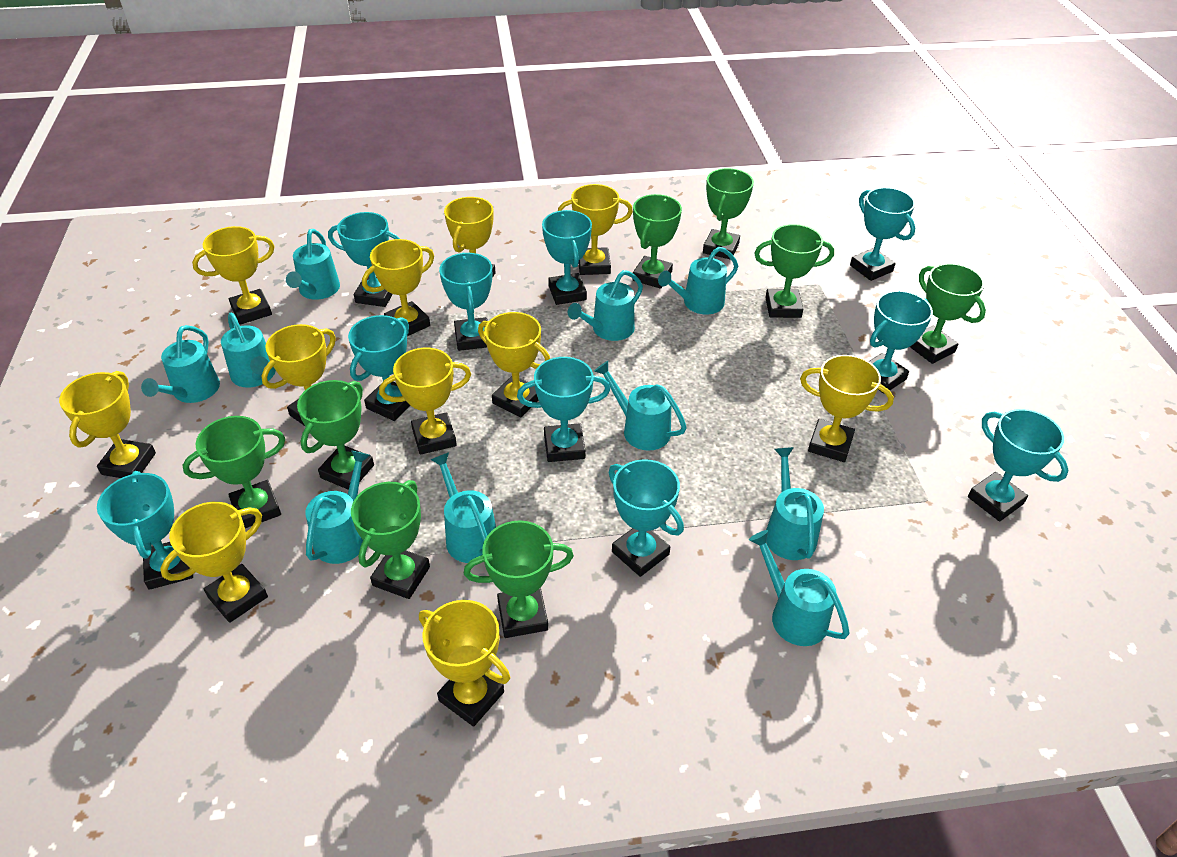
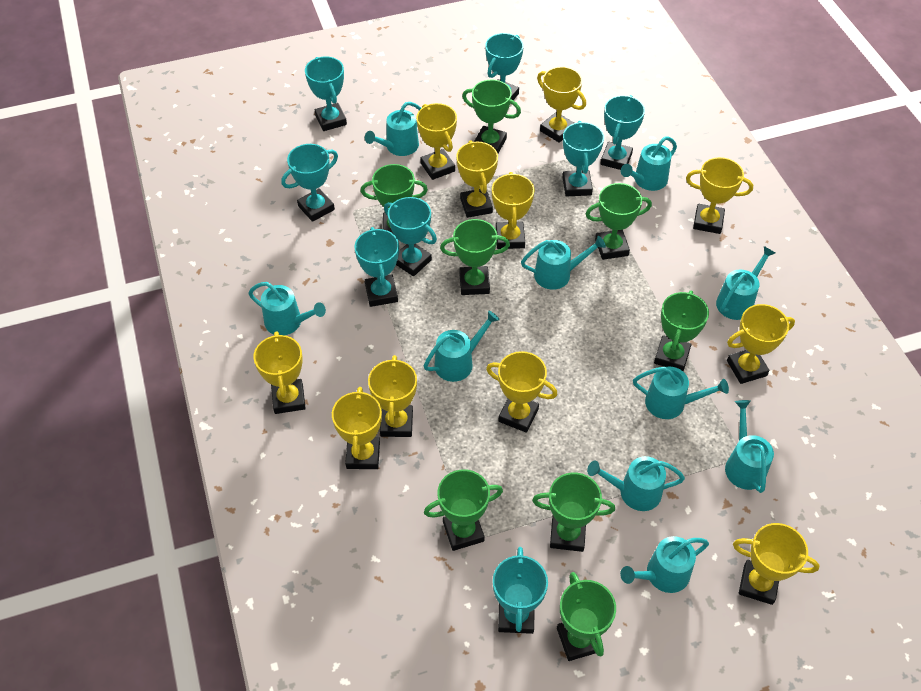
turquoise trophy: [97,471,193,590] [328,212,400,307] [348,315,410,421] [439,253,492,351] [517,357,610,462] [542,210,592,305] [608,459,684,577] [850,187,915,281] [869,291,933,394] [968,409,1068,522] = 10 -> [281,144,338,222] [305,56,347,131] [354,227,399,307] [384,197,437,276] [485,33,524,104] [493,547,548,634] [562,121,604,197] [601,95,645,170] = 8

